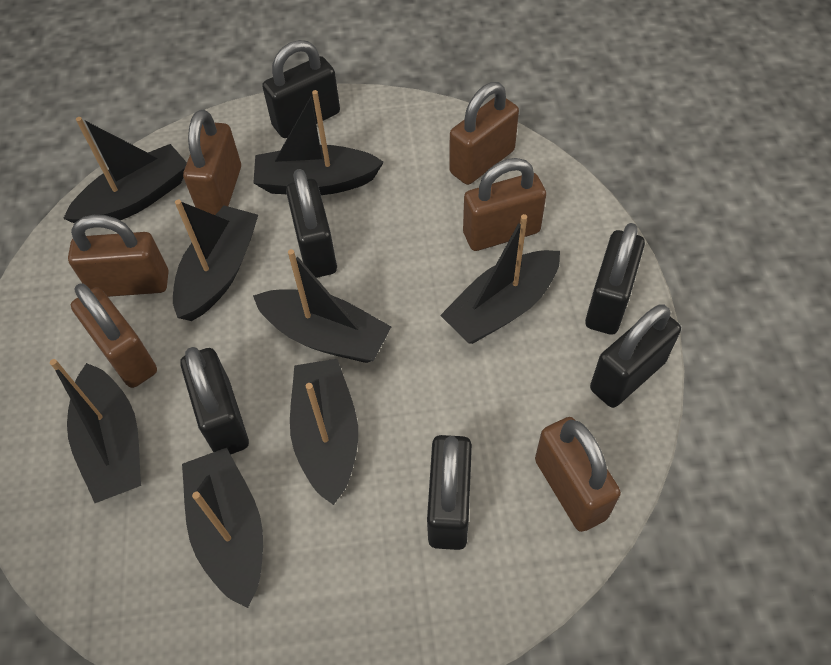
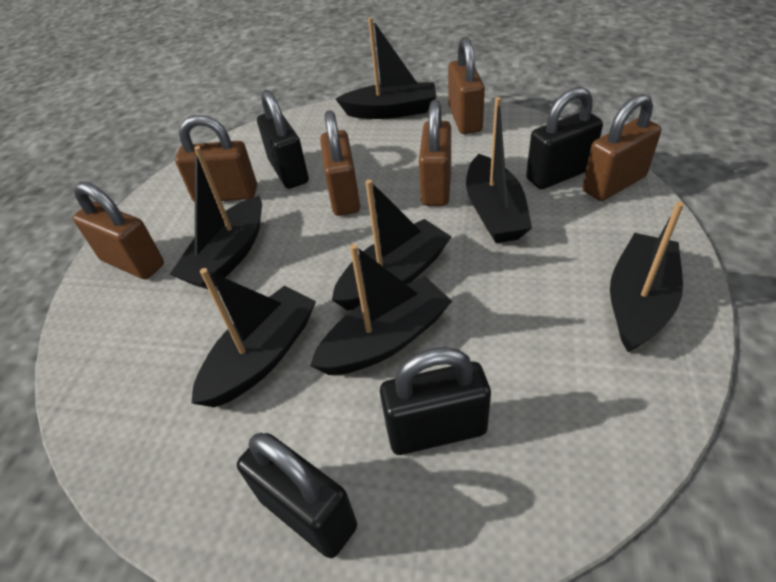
black boat: [50,359,141,503] [63,117,187,223] [173,200,258,321] [182,447,263,608] [253,90,384,195] [253,249,391,363] [290,359,358,505] [440,214,560,344] = 8 -> [169,146,262,289] [192,268,316,407] [310,244,452,375] [332,180,452,311] [336,17,437,119] [466,97,532,243] [610,201,684,352] = 7
black padlock: [180,347,249,455] [262,40,340,138] [286,169,337,278] [427,435,472,550] [585,223,645,335] [590,304,681,408] = 6 -> [237,433,357,558] [257,90,309,189] [380,347,491,455] [526,87,603,189] = 4

